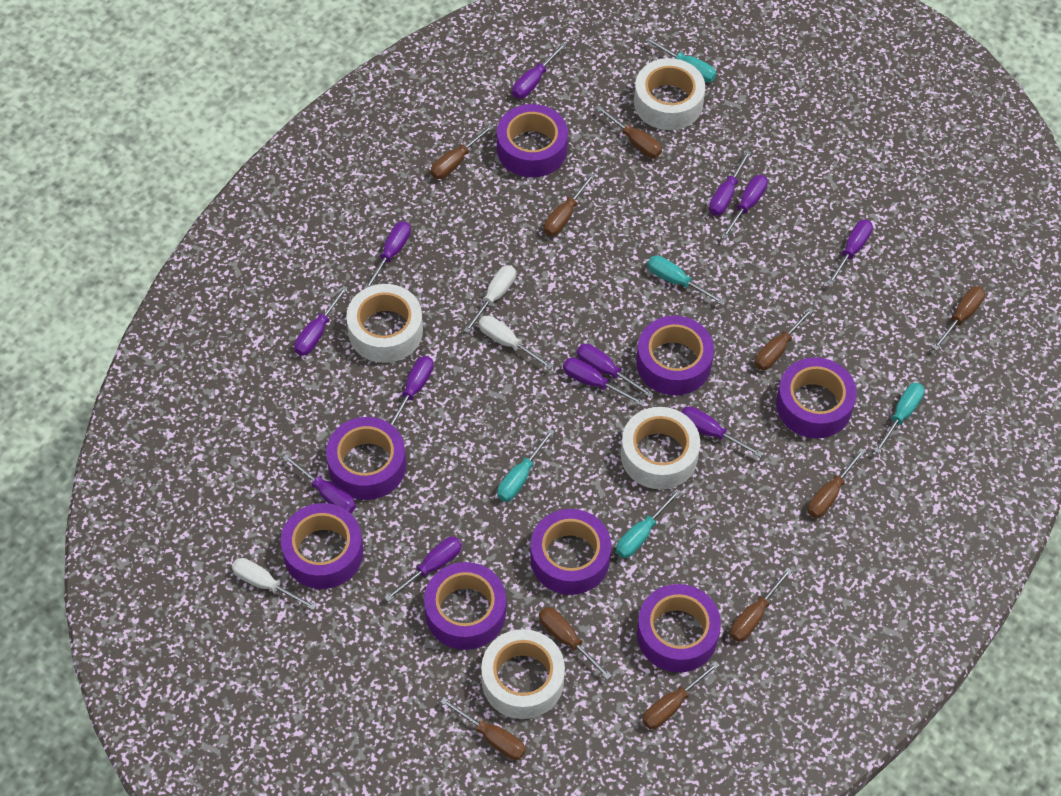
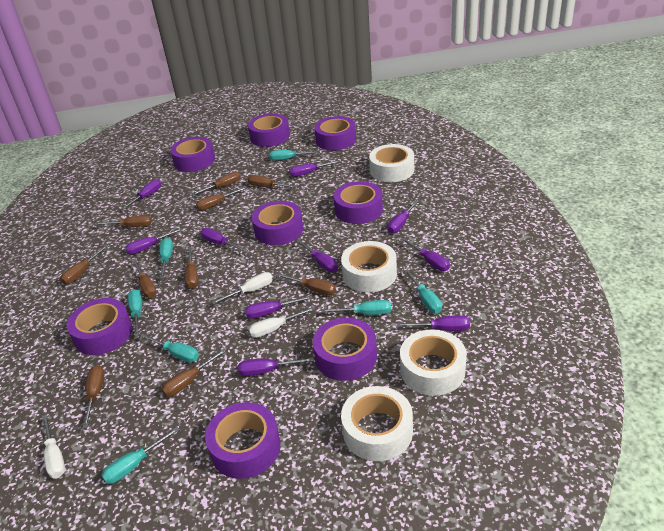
purple screwdriver: [282,454,356,513] [294,286,348,356] [364,221,411,289] [384,537,462,602] [390,356,434,426] [512,43,566,99] [563,357,645,406] [577,344,654,398] [681,407,763,458] [709,150,751,215] [721,175,768,239] [827,220,873,286] = 12 -> [121,179,161,210] [125,228,183,254] [200,228,247,252] [238,357,313,376] [245,295,312,318] [289,160,340,177] [296,240,338,272] [387,199,420,233] [397,315,470,331] [401,238,450,271] = 10
turquoise screwdriver: [497,429,555,502] [616,489,681,558] [645,37,716,82] [647,256,725,305] [874,383,925,454] = 5 -> [101,427,179,484] [128,289,142,337] [140,334,199,363] [159,238,173,279] [269,150,320,160] [322,300,391,315] [404,269,442,313] = 7

